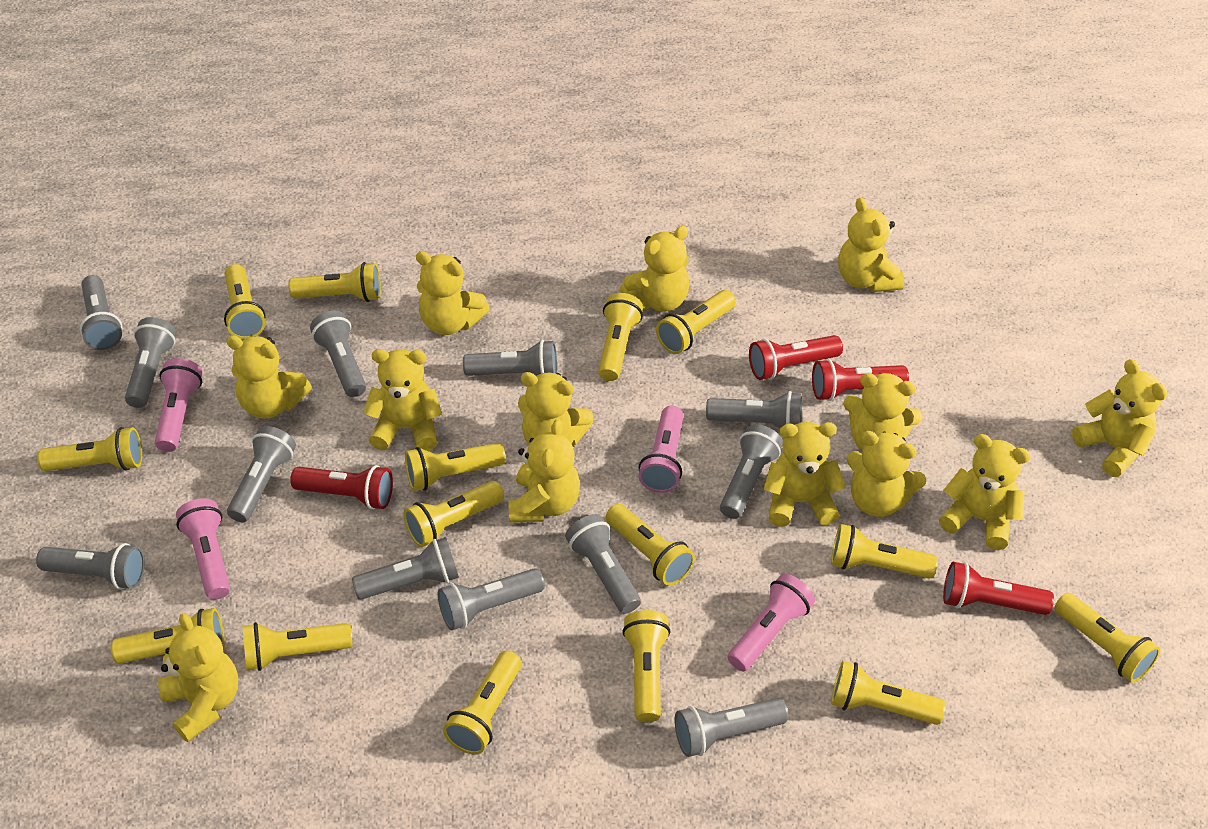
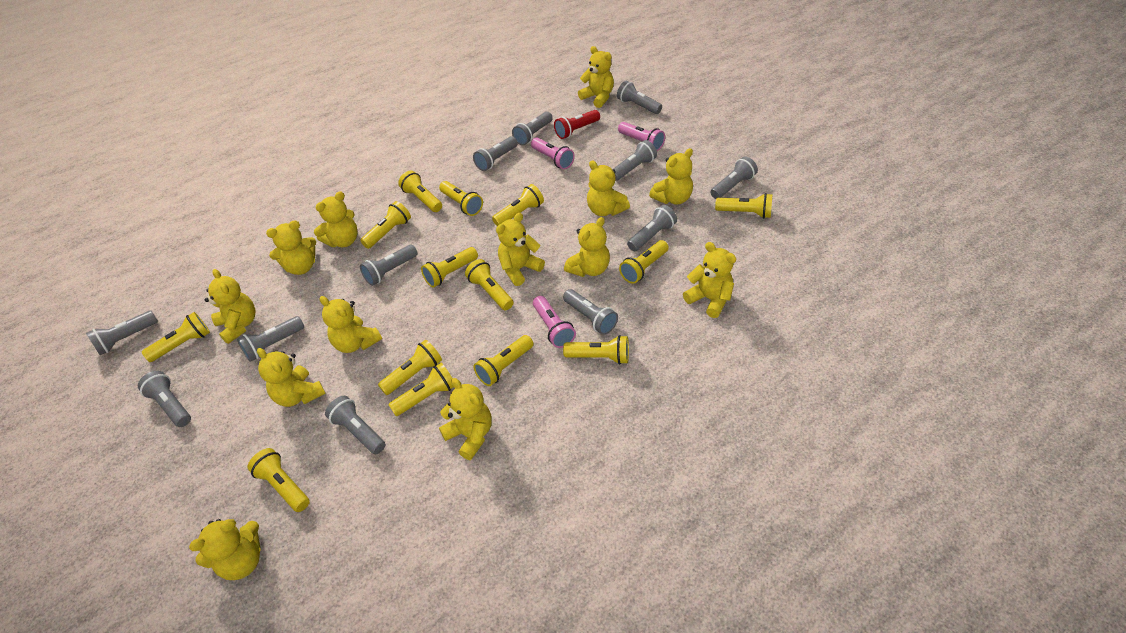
pink flashlight: [155,358,203,452] [176,498,230,600] [638,406,684,493] [727,574,815,671] = 4 -> [531,137,575,169] [533,296,576,348] [618,122,665,151] = 3
red flashlight: [290,465,393,510] [749,335,843,380] [812,359,909,401] [943,562,1054,615] = 4 -> [554,110,600,139] = 1
yellow flashlight: [37,427,142,471] [111,608,225,664] [224,264,266,339] [243,622,352,671] [289,262,381,302] [404,481,504,547] [405,443,506,491] [443,651,522,754] [598,293,643,381] [606,504,695,586] [622,610,671,722] [656,290,736,354] [831,524,938,579] [831,661,946,725] [1054,593,1160,683] = 15 -> [142,312,210,362] [247,448,310,512] [360,201,411,249] [378,340,442,395] [388,363,453,416] [398,171,442,212] [421,247,478,288] [439,181,483,216] [465,259,514,310] [473,335,534,386] [492,184,544,226] [563,335,629,364] [619,240,669,284] [715,193,773,218] = 14

